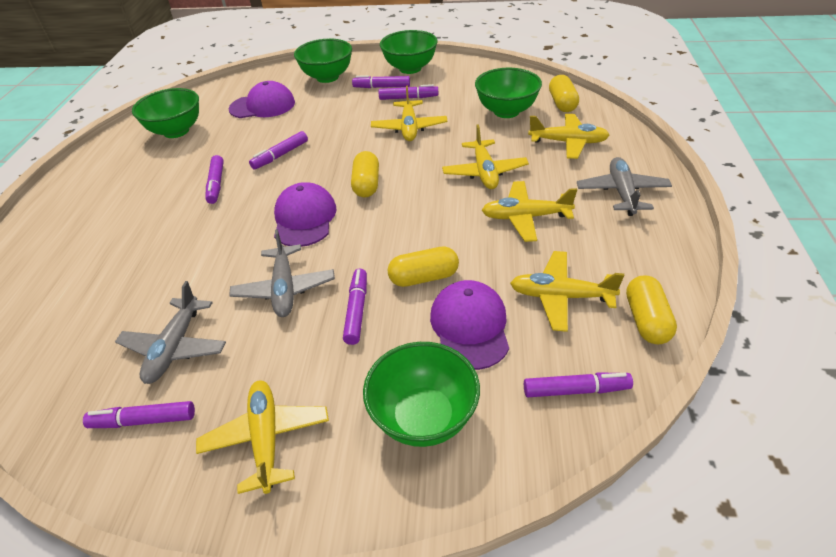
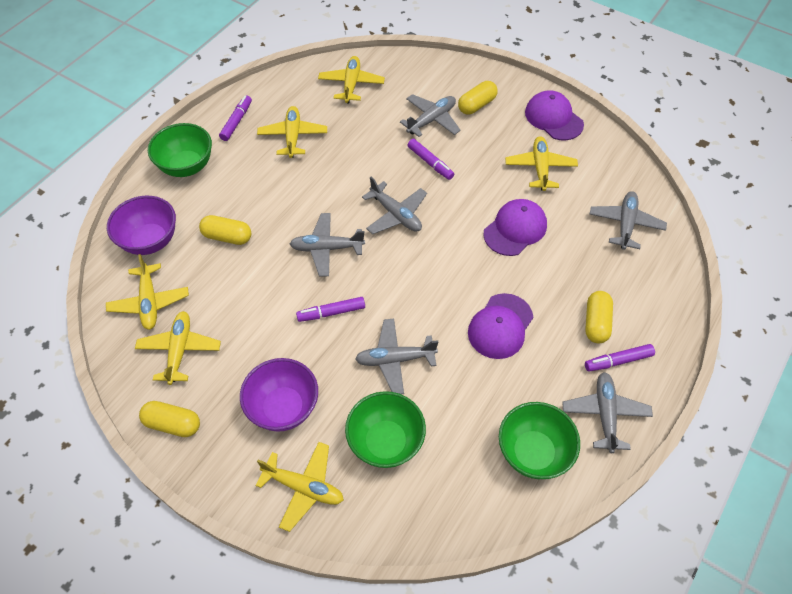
green bowl: [132,88,199,138] [294,39,352,83] [363,342,480,447] [380,30,438,74] [475,68,542,118] = 5 -> [148,123,212,177] [345,391,426,468] [499,402,580,479] = 3
grey plane: [115,281,226,384] [229,229,335,317] [577,157,672,216] = 3 -> [290,213,365,277] [355,319,438,394] [362,177,427,234] [400,94,461,137] [562,372,653,453] [590,191,667,250] = 6
purple bowl: none = 0 -> [107,196,176,255] [240,358,318,432] = 2
purple marker: [83,401,195,428] [206,155,224,204] [249,131,308,170] [343,269,367,345] [352,75,410,88] [378,84,438,100] [524,373,633,397] = 7 -> [219,95,252,141] [296,297,365,322] [407,139,454,180] [585,344,655,372] = 4

